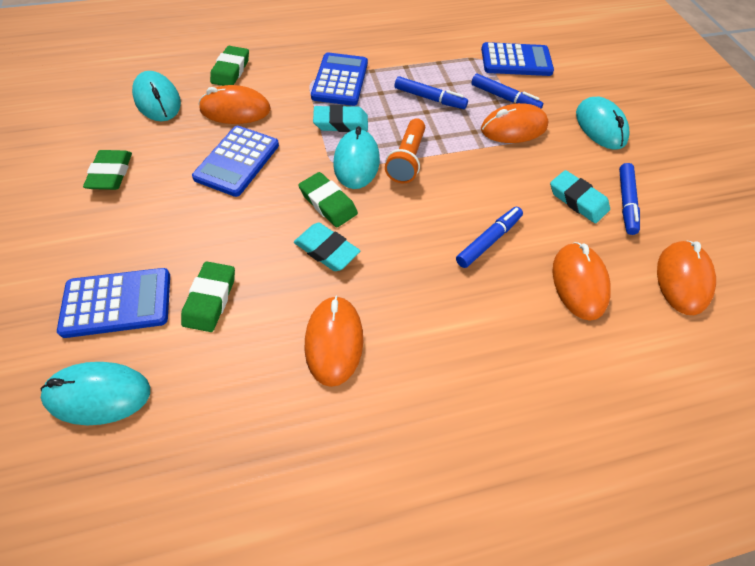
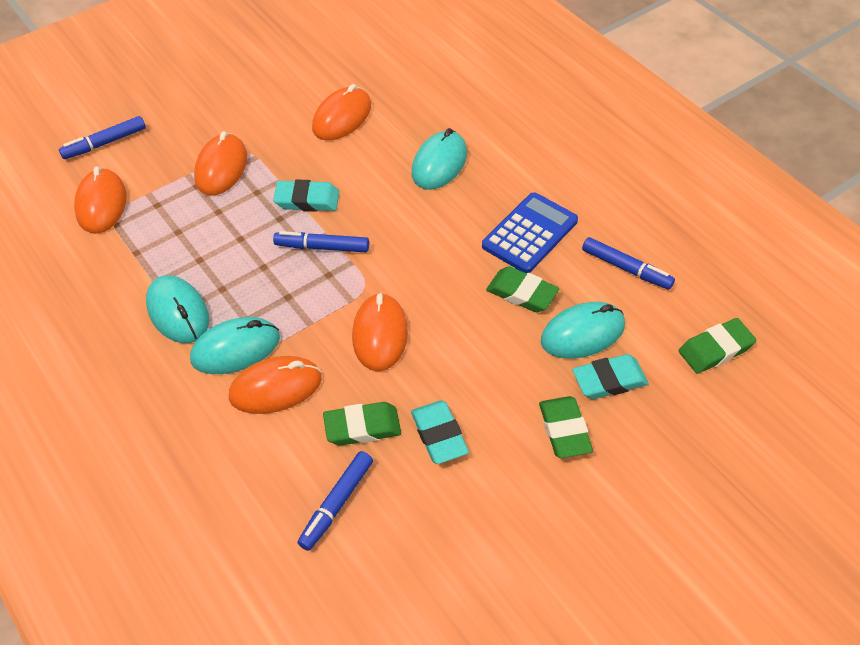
blue calculator: [57,268,170,338] [192,126,279,197] [311,52,368,106] [481,42,554,76] = 4 -> [482,192,578,273] = 1
orange flashlight: [385,118,425,183] = 1 -> none = 0

